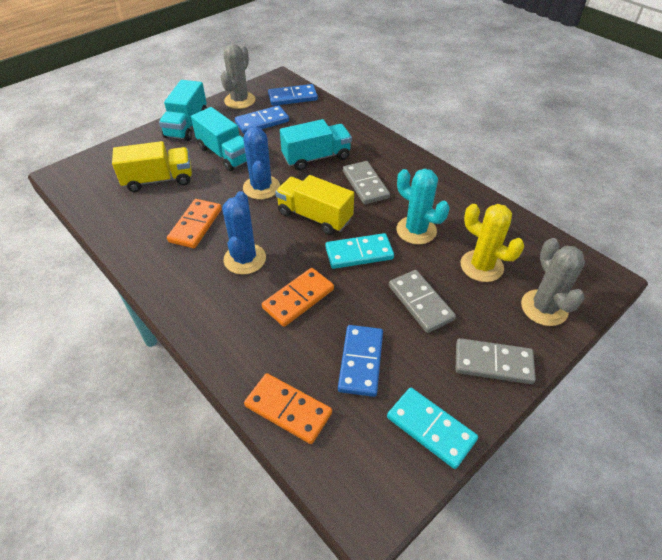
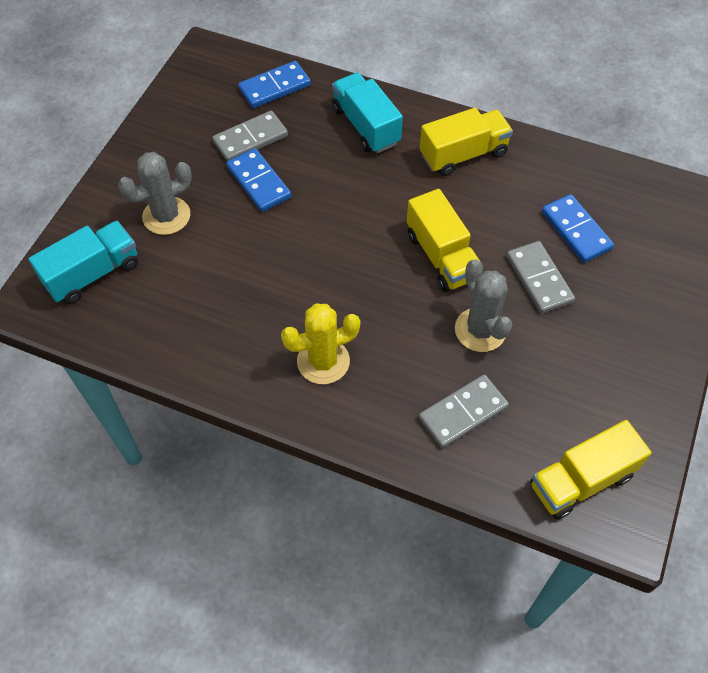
blue cactus: [222,191,266,275] [243,125,280,199] = 2 -> none = 0
orange domino: [167,199,222,248] [244,373,332,444] [262,268,334,327] = 3 -> none = 0
turquoise cactus: [396,169,449,245] = 1 -> none = 0
turquoise domino: [325,233,394,269] [387,388,478,469] = 2 -> none = 0
turquoise truck: [159,80,207,141] [191,107,247,171] [280,119,352,170] = 3 -> [28,221,138,304] [332,73,403,153] = 2
yellow truck: [112,141,192,192] [275,175,354,235] = 2 -> [407,189,481,292] [420,108,513,176] [531,420,652,519] = 3

